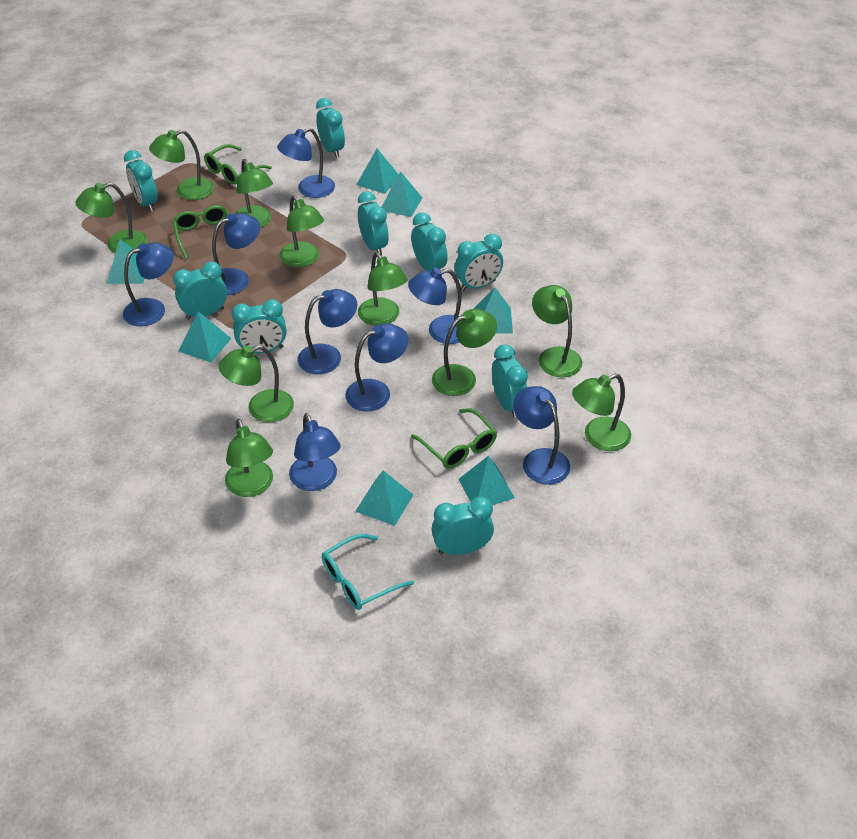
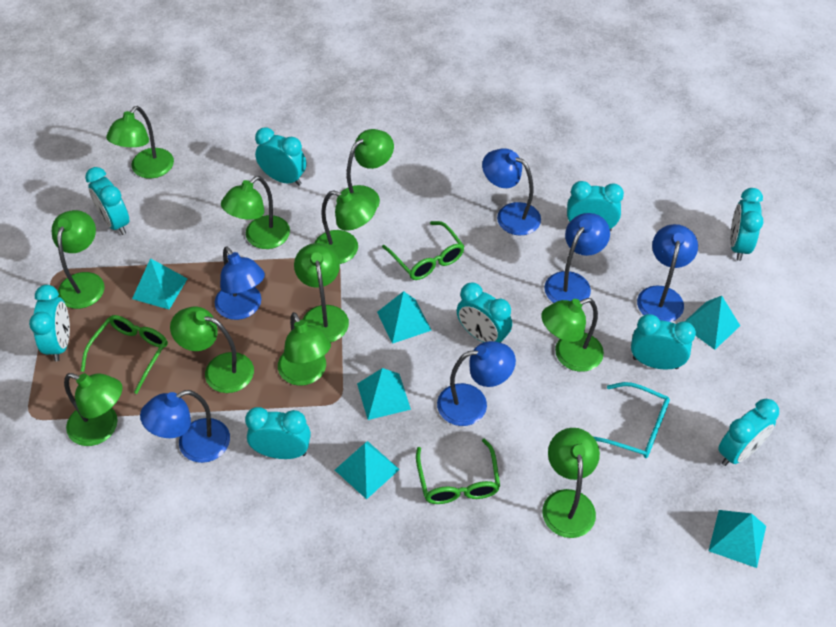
blue lamp: [123,242,174,327] [212,213,260,295] [277,128,335,198] [289,413,341,491] [298,289,357,374] [345,323,408,411] [408,268,462,344] [513,386,570,485] = 8 -> [140,390,230,463] [215,246,265,320] [437,341,516,426] [482,148,541,236] [544,213,610,303] [637,224,698,322] = 6
green lamp: [75,182,147,253] [149,130,214,200] [218,345,294,422] [225,419,273,497] [235,159,273,228] [280,196,324,268] [358,252,408,326] [432,309,497,396] [532,285,582,377] [572,374,631,451] = 10 -> [52,210,105,309] [64,373,123,446] [106,106,174,179] [170,307,254,393] [221,176,290,249] [278,312,331,386] [294,243,349,342] [315,190,376,264] [337,129,394,209] [541,298,604,372] [542,428,600,538] = 11
turquoise pyramid: [107,239,145,284] [179,311,231,362] [355,470,413,526] [356,148,399,194] [382,171,422,217] [458,456,515,505] [474,288,513,333] = 7 -> [132,258,188,309] [335,441,400,499] [357,368,411,420] [377,291,432,344] [684,296,740,350] [709,510,766,568] = 6

